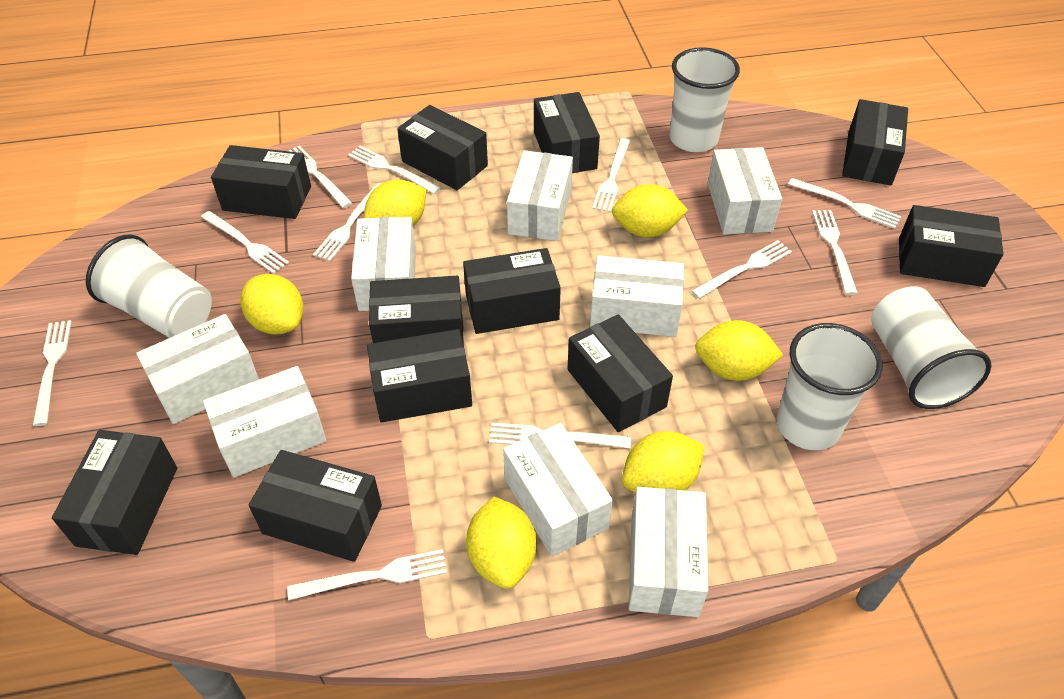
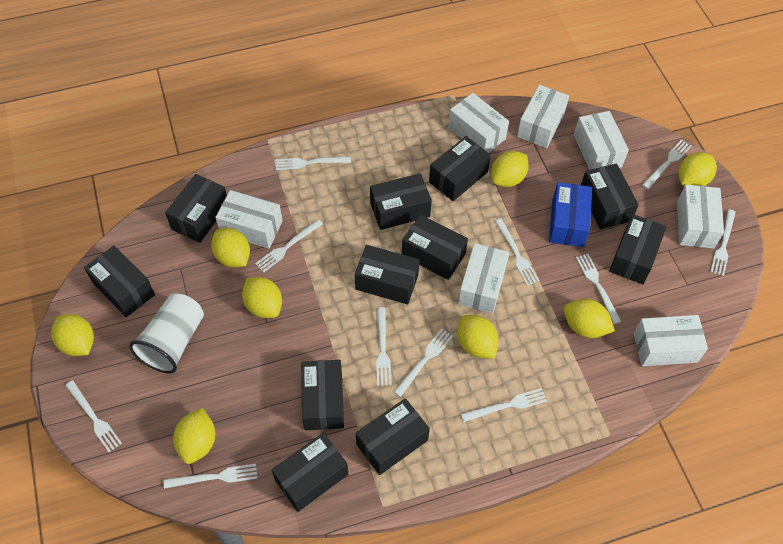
blue box: none = 0 -> [549,182,592,247] = 1
white box: [136,314,259,424] [203,366,326,478] [351,217,416,311] [503,423,613,557] [507,150,573,241] [590,255,684,337] [629,487,708,617] [708,147,782,235] = 8 -> [215,190,283,249] [448,93,509,153] [458,243,509,314] [517,85,569,148] [574,111,629,170] [634,315,708,366] [677,185,724,249] = 7
white cup: [86,235,212,338] [670,47,740,152] [776,323,883,450] [871,286,992,409] = 4 -> [129,293,204,374] = 1
yellow lemon: [240,274,303,334] [363,179,427,226] [466,497,537,589] [612,184,688,237] [622,431,705,493] [695,320,783,381] = 6 -> [51,314,94,356] [173,408,215,464] [211,228,250,267] [242,277,282,318] [458,315,498,359] [491,151,529,187] [564,299,615,338] [678,152,717,186] = 8

